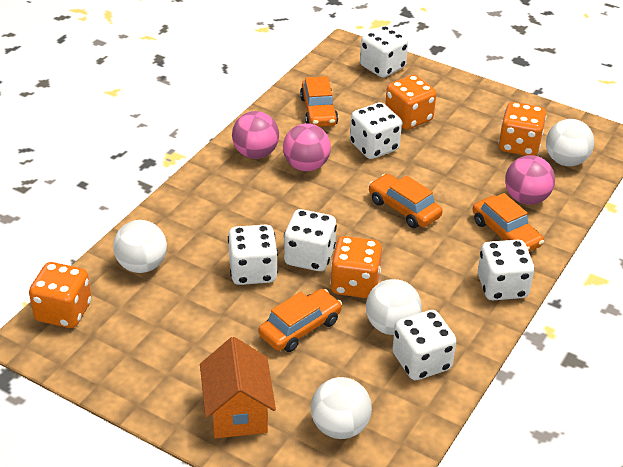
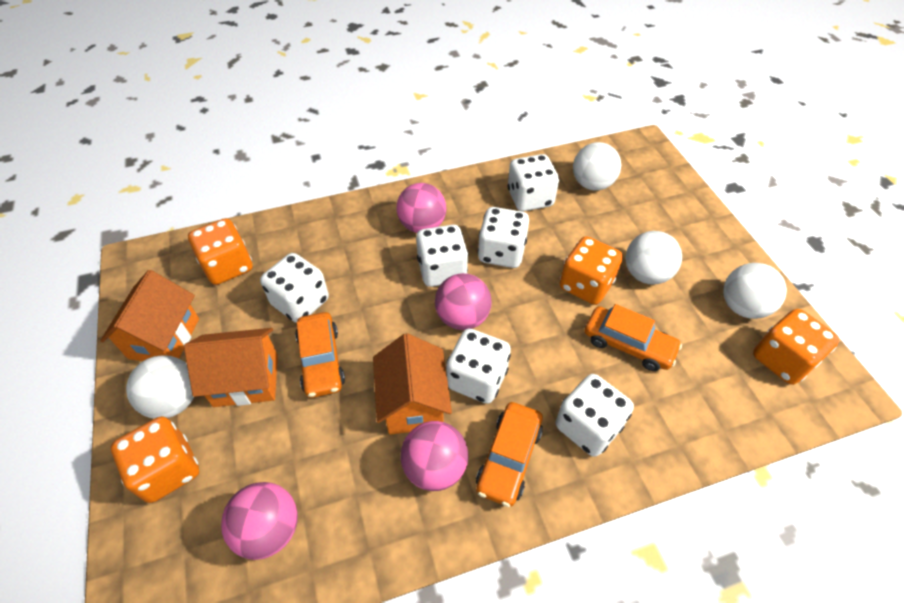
orange car: [258,289,342,352] [300,76,338,127] [369,174,443,228] [472,193,544,252] = 4 -> [295,312,345,398] [476,402,543,507] [585,304,682,371] = 3
orange house: [200,337,276,438] = 1 -> [100,270,199,361] [184,328,278,407] [373,333,452,435] = 3
pink ball: [232,111,279,159] [283,123,331,172] [505,155,555,205] = 3 -> [221,482,298,560] [396,183,446,233] [401,421,468,491] [435,273,492,330] = 4

